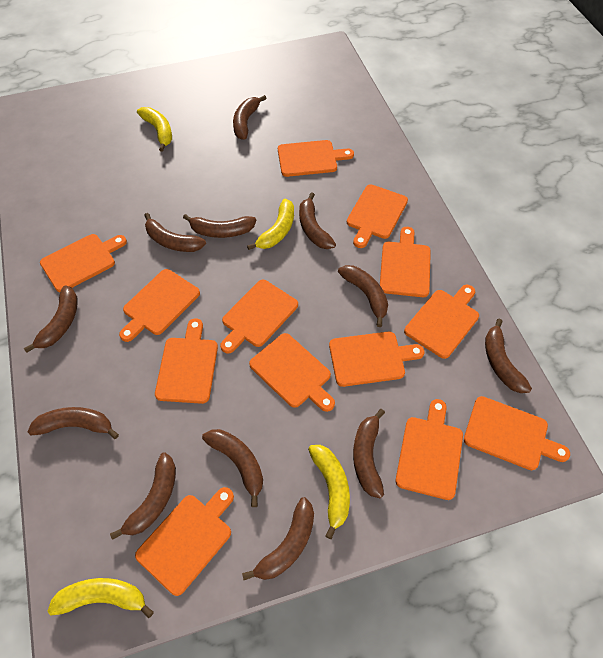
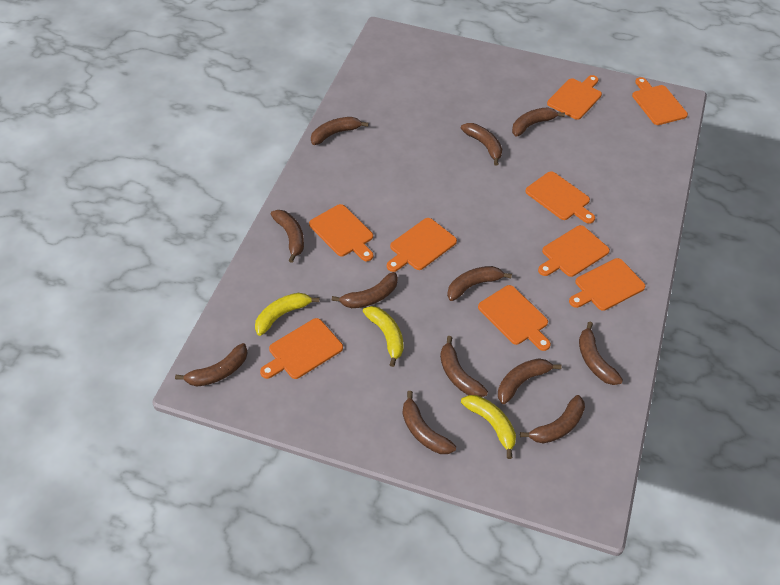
orange cutting board: [40,234,127,292] [119,269,200,342] [135,487,234,596] [155,318,218,404] [220,280,298,354] [249,333,335,412] [278,140,354,177] [329,332,424,387] [347,184,408,248] [380,227,431,297] [396,399,463,500] [404,285,479,359] [464,396,570,470] = 13 -> [260,318,343,379] [309,204,373,261] [387,218,457,272] [478,285,551,351] [525,171,595,224] [538,225,610,277] [547,75,602,120] [569,258,646,311] [632,77,688,125] = 9
yellow banana: [48,578,154,618] [137,107,172,152] [247,199,294,250] [308,445,350,539] = 4 -> [255,293,320,336] [363,306,404,367] [461,395,516,459] = 3

